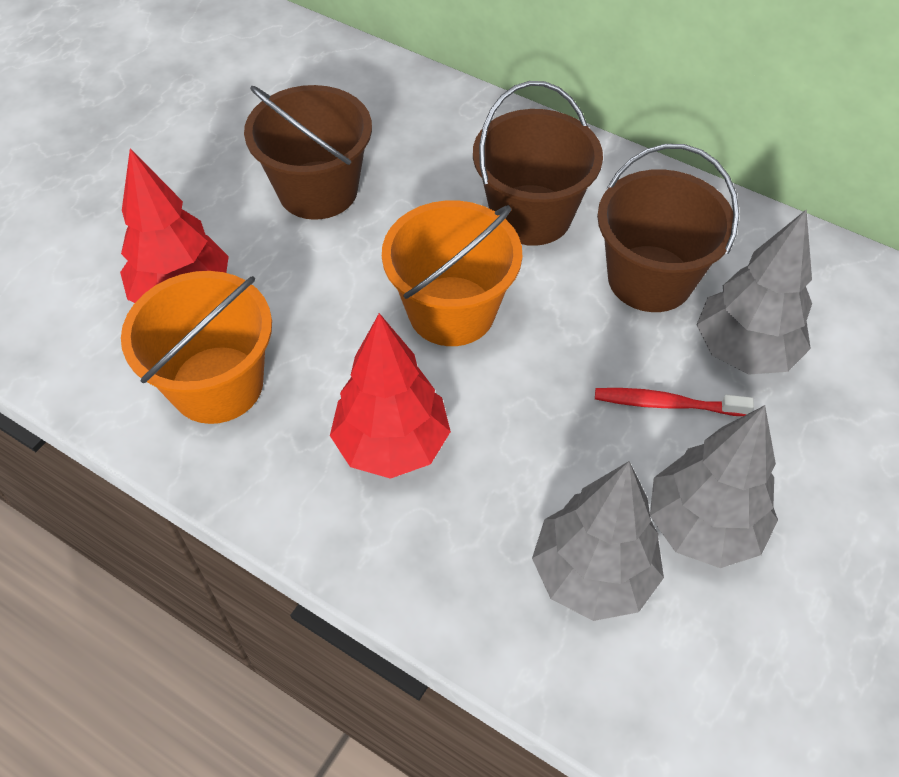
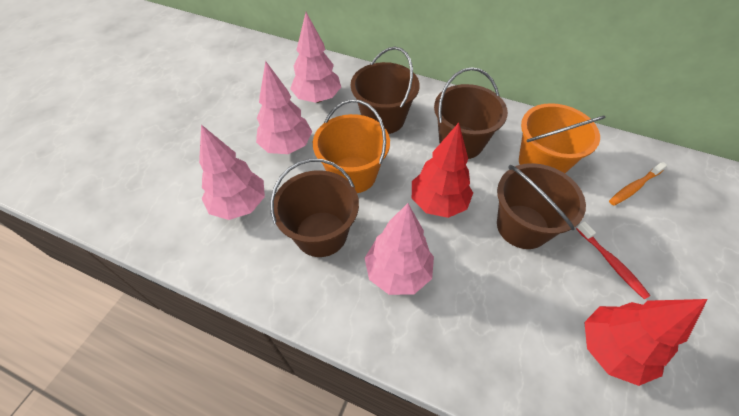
brown bucket: [244,85,372,220] [473,81,603,246] [597,144,739,312] = 3 -> [270,159,359,257] [351,47,420,134] [434,67,508,159] [497,163,586,249] = 4
grey tree: [532,461,664,621] [650,405,778,568] [697,209,812,375] = 3 -> none = 0
orange toothbrush: none = 0 -> [609,162,668,206] = 1
pink tree: none = 0 -> [199,125,265,220] [256,61,312,154] [290,12,341,103] [365,203,434,295] = 4

